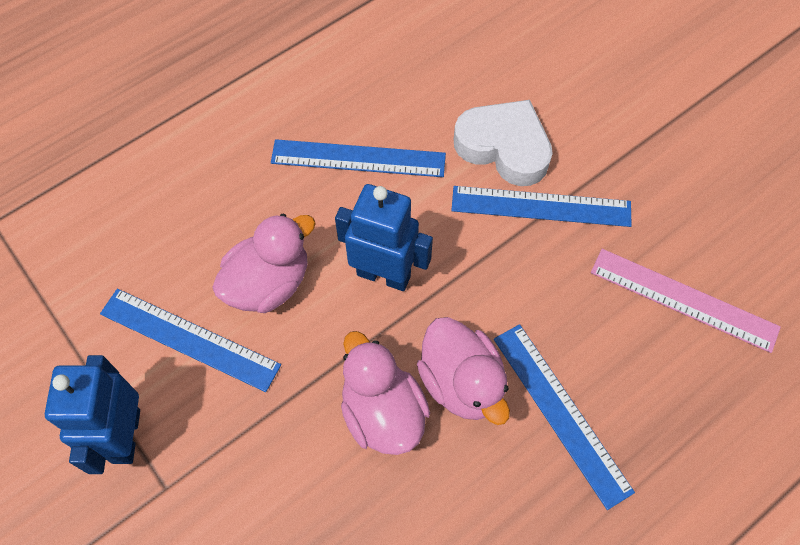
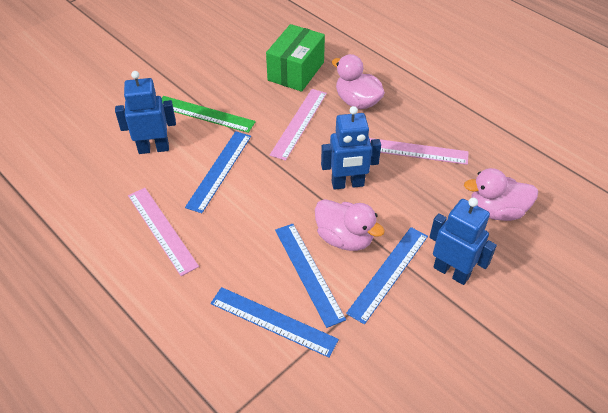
blue robot: [45,355,140,474] [335,184,433,291] = 2 -> [115,71,176,154] [321,106,381,190] [429,198,497,285] = 3
green box: none = 0 -> [266,24,325,92] = 1
green ruler: none = 0 -> [162,96,256,133] = 1
pink ruler: [591,249,781,353] = 1 -> [128,188,199,276] [270,89,327,161] [369,138,469,165] = 3
white heart: [454,100,553,186] = 1 -> none = 0

